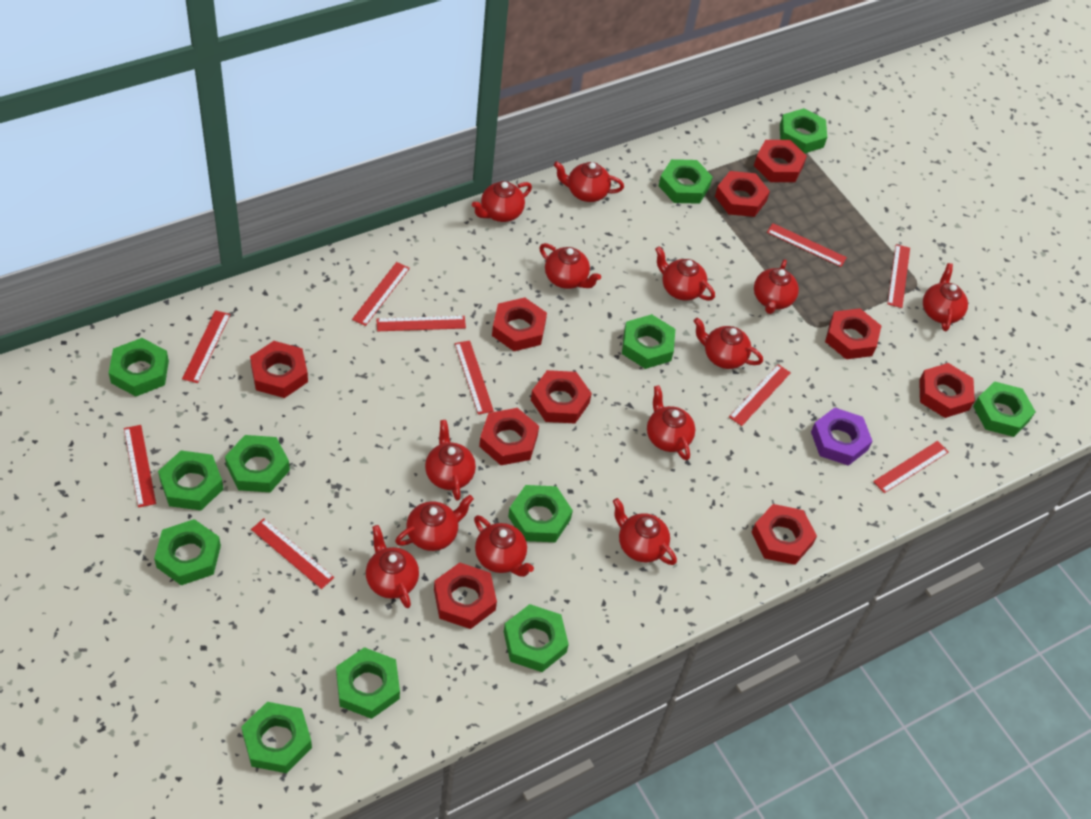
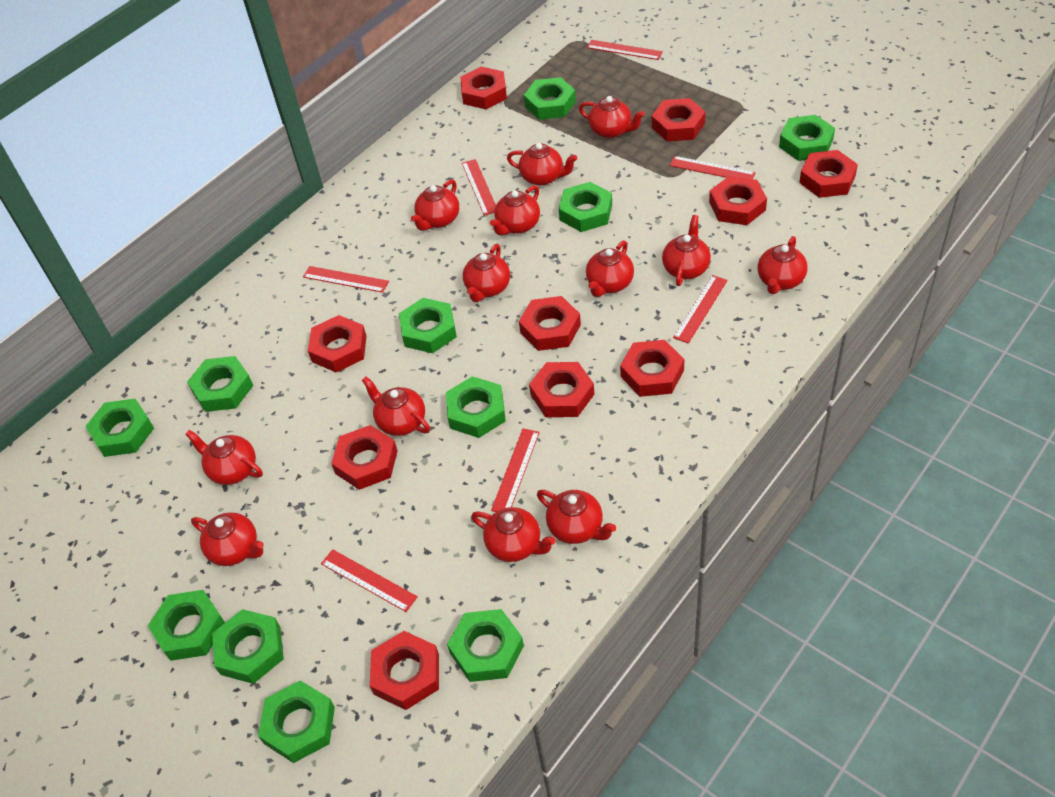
green nut: [109,338,169,396] [154,519,221,585] [158,450,223,510] [225,435,290,492] [241,702,312,773] [336,647,400,719] [504,604,569,672] [508,485,573,542] [622,314,675,369] [659,159,713,204] [780,108,827,153] [973,381,1036,437] = 12 -> [85,399,154,457] [148,590,225,661] [187,356,253,412] [212,609,284,684] [258,680,335,763] [399,298,457,353] [446,376,506,438] [447,609,524,682] [524,77,576,120] [559,182,612,232] [779,115,835,161] = 11
purple nut: [811,408,872,466] = 1 -> none = 0
red ruler: [124,425,156,508] [182,310,231,383] [251,518,334,589] [352,262,410,326] [376,316,466,331] [455,340,494,415] [729,364,791,426] [767,223,847,267] [873,441,948,493] [888,244,910,308] = 10 -> [303,266,389,293] [321,549,418,612] [462,159,496,216] [491,428,540,512] [587,40,663,60] [670,156,756,179] [673,275,728,343] = 7

